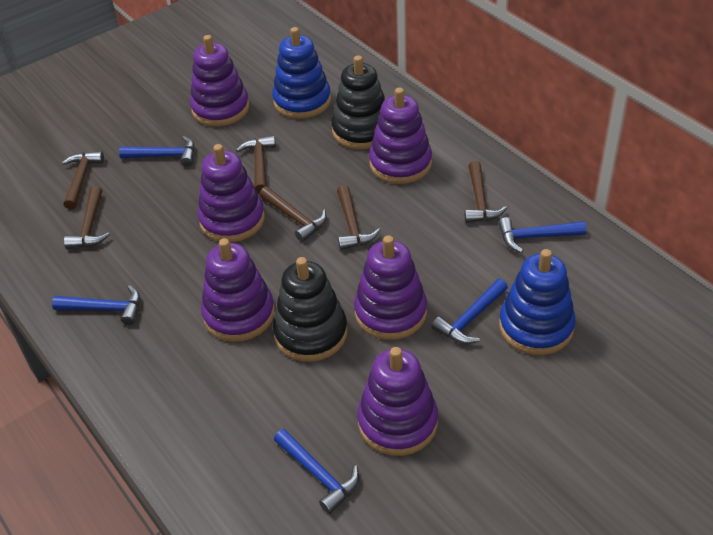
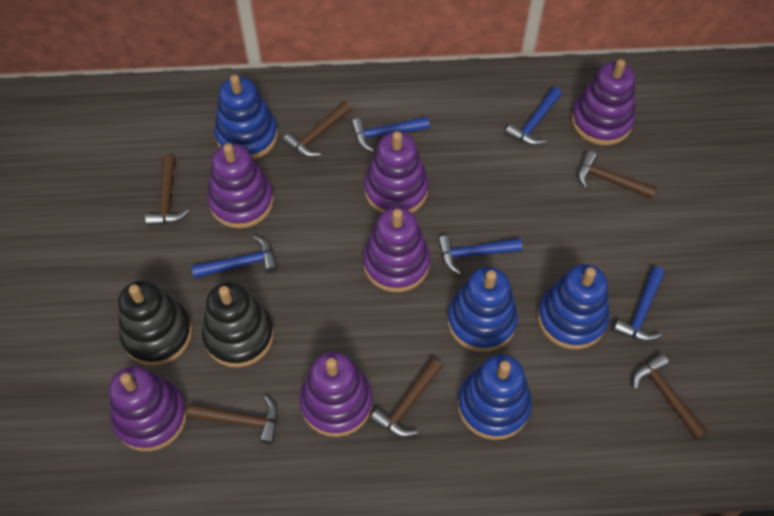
blue stacking toy: [272,27,331,119] [499,249,576,355] = 2 -> [214,75,278,159] [447,267,518,352] [458,355,532,440] [538,264,609,349] = 4

